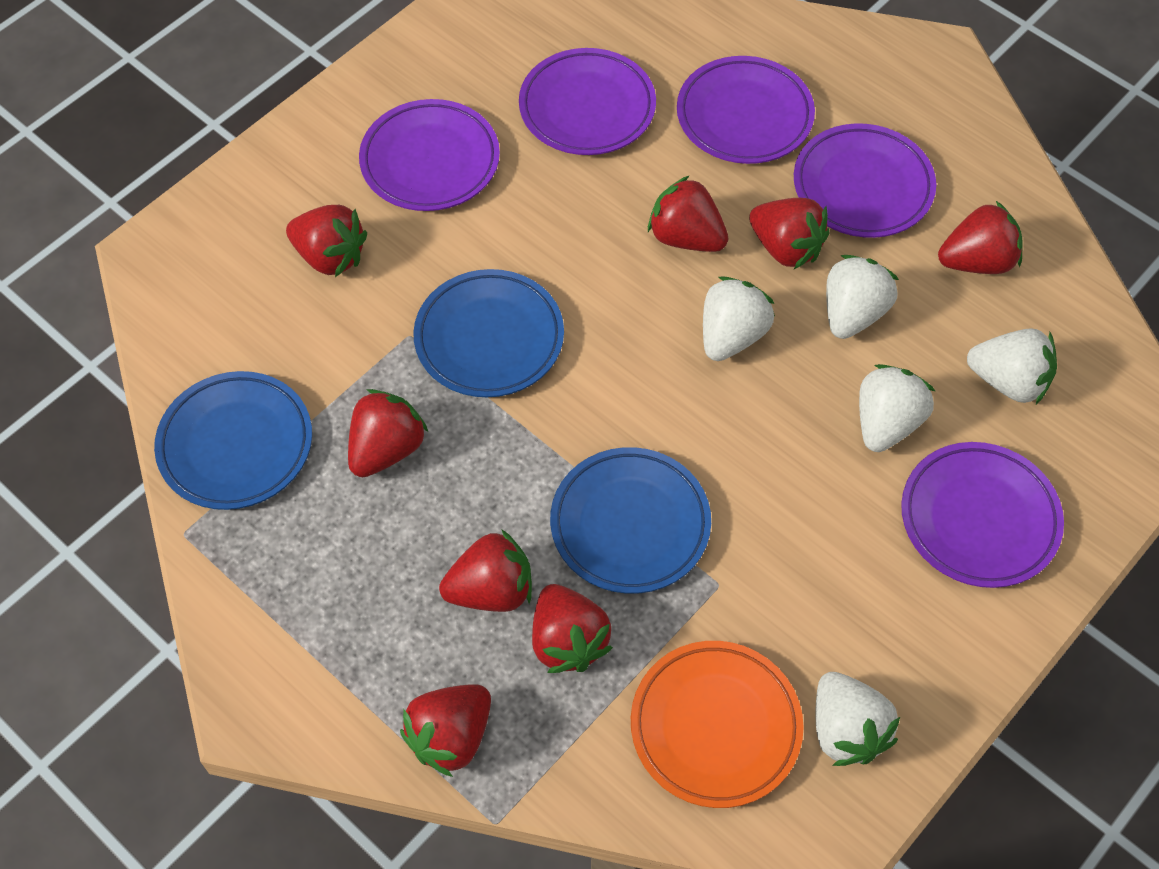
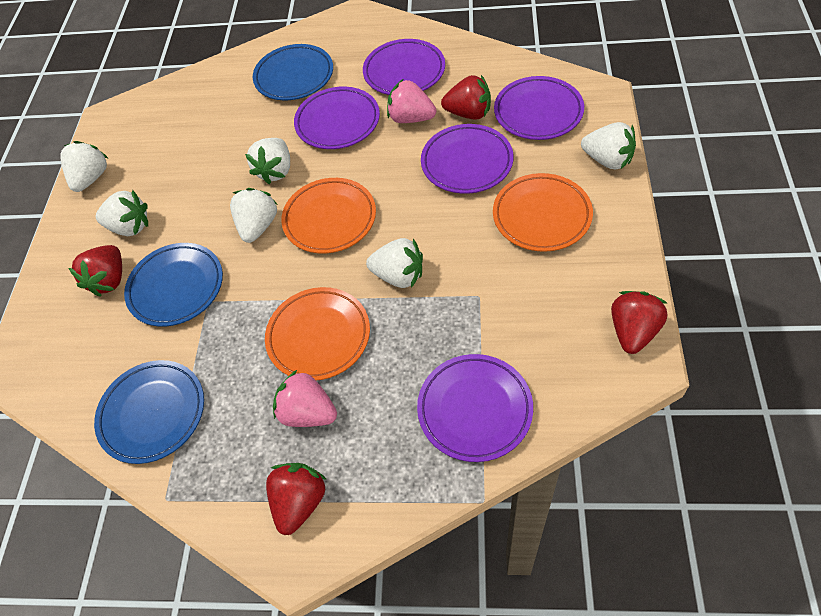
orange plate: [631,641,804,808] = 1 -> [265,287,370,380] [281,178,376,253] [493,173,593,252] = 3
pink strawberry: none = 0 -> [273,370,337,427] [387,79,436,123] = 2
red strawberry: [286,205,367,277] [348,389,428,477] [400,684,491,777] [439,529,532,612] [532,584,613,673] [648,175,728,252] [749,198,829,269] [938,201,1022,274] = 8 -> [68,245,122,297] [266,463,327,535] [441,75,491,120] [611,291,667,354] = 4
white strawberry: [703,276,775,361] [815,672,900,766] [826,255,899,339] [859,364,935,452] [967,328,1057,404] = 5 -> [60,141,109,192] [96,190,148,236] [230,188,278,243] [245,138,290,184] [366,238,423,288] [581,122,636,170] = 6

